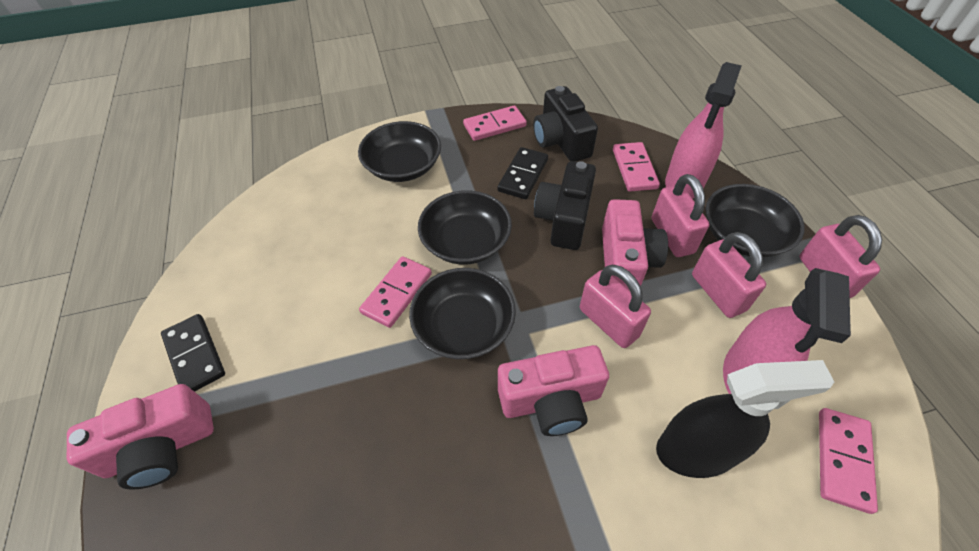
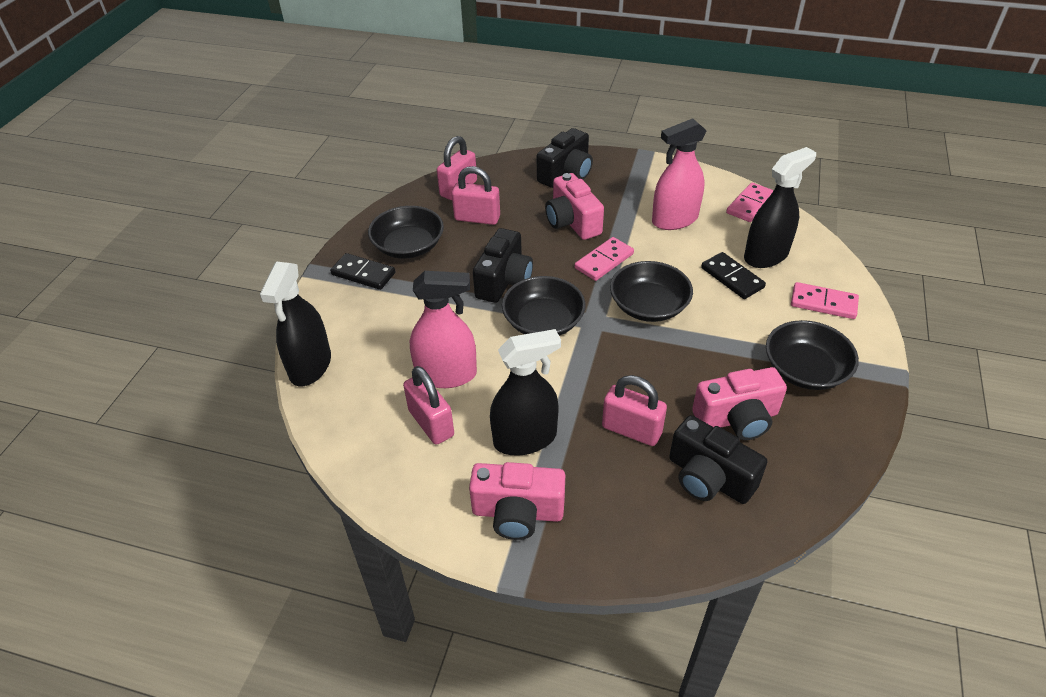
black camera: [533,86,598,161] [534,161,596,250] = 2 -> [473,228,533,303] [537,128,593,188] [669,415,767,504] = 3
black spray bottle: [656,360,834,478] = 1 -> [260,262,331,386] [490,329,561,456] [744,147,816,268] = 3
pink domino: [359,256,432,328] [463,105,527,141] [613,142,660,192] [819,408,878,514] = 4 -> [575,237,634,281] [726,182,774,222] [791,282,859,319] = 3

